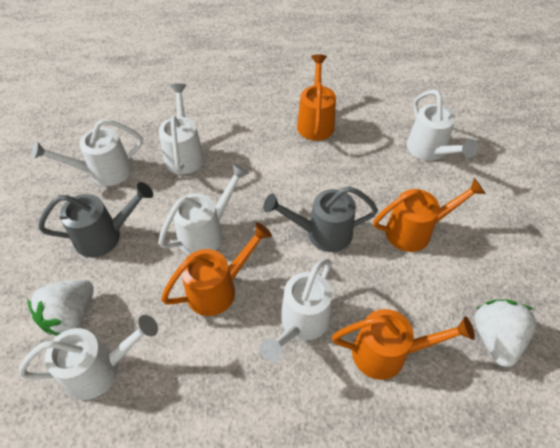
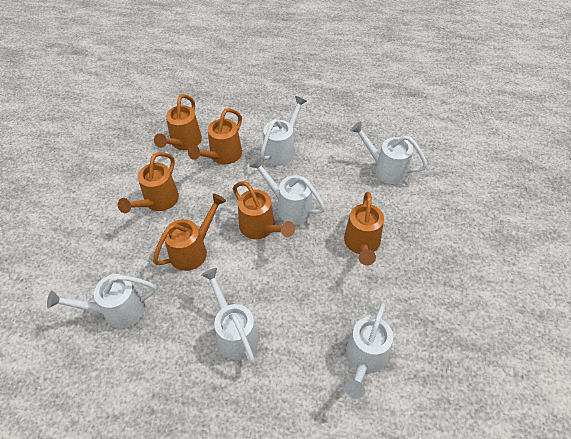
grey watering can: [38,182,153,257] [263,186,378,252] = 2 -> none = 0
orange watering can: [161,222,272,316] [297,54,336,141] [332,309,475,380] [373,178,486,252] = 4 -> [118,152,179,213] [153,193,226,271] [154,94,202,150] [188,108,242,164] [233,181,295,239] [344,192,384,266] = 6
white strawberry: [27,280,93,336] [474,299,536,367] = 2 -> none = 0

